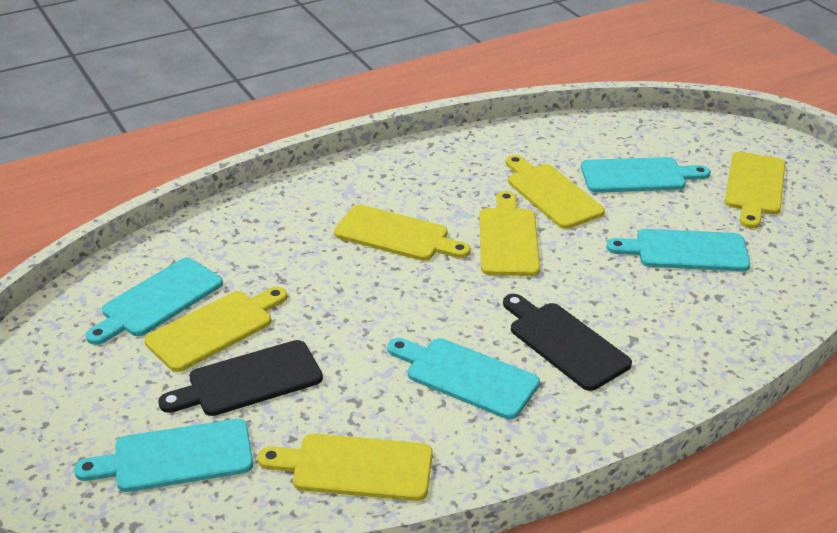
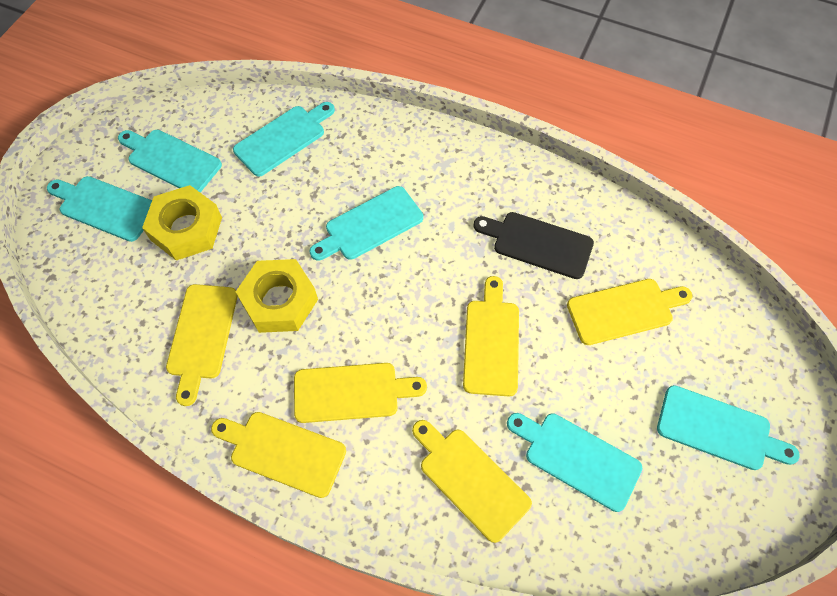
black cutting board: [158,340,323,416] [503,294,632,391] = 2 -> [473,212,594,279] = 1
turquoise cutting board: [74,419,253,492] [86,258,223,345] [387,338,540,419] [581,157,710,193] [606,229,750,271] = 5 -> [47,176,152,242] [118,130,222,192] [233,102,335,177] [309,186,423,261] [507,413,642,512] [657,385,800,470] = 6
yellow nut: none = 0 -> [142,185,222,260] [236,259,318,333] = 2

